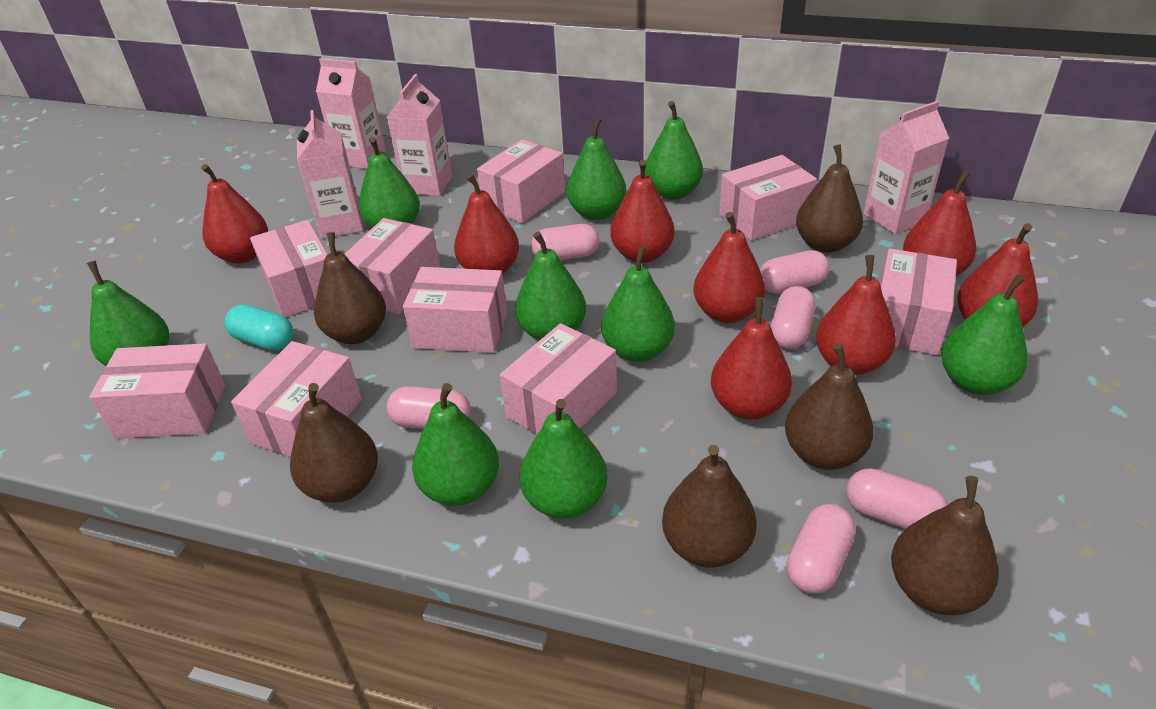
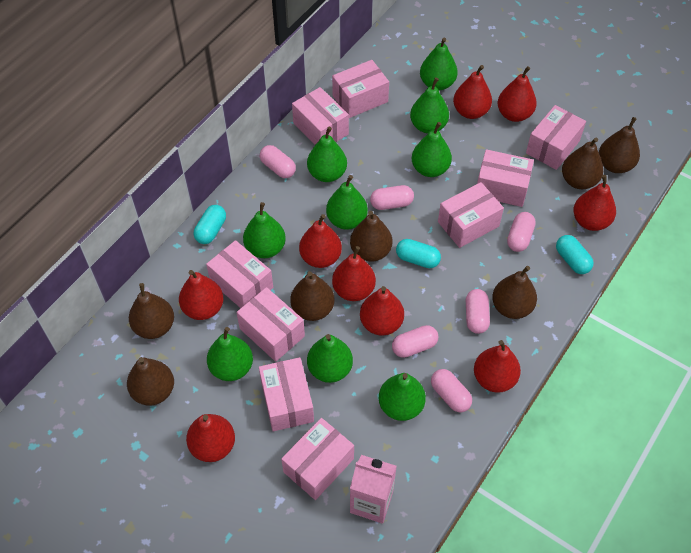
brown pear: [290,383,378,503] [314,232,386,344] [662,445,757,568] [785,344,874,470] [796,144,863,253] [891,476,999,615] = 6 -> [127,357,174,406] [129,283,174,339] [290,271,335,321] [350,211,392,262] [492,266,537,319] [562,138,603,189] [599,117,640,173] = 7
pink carton: [297,110,363,238] [316,58,386,169] [387,74,452,196] [863,101,949,234] = 4 -> [350,455,397,524] = 1
red pear: [201,164,268,263] [454,174,519,274] [610,160,675,263] [693,212,765,323] [711,297,792,420] [816,255,896,375] [903,170,976,276] [957,223,1038,327] = 8 -> [179,270,223,320] [186,414,235,462] [299,214,342,268] [332,246,376,301] [360,286,404,336] [453,65,492,119] [474,340,521,393] [498,66,537,122] [573,175,616,231] = 9
turquoise capsule: [225,304,293,351] = 1 -> [194,205,226,244] [396,239,441,268] [556,235,594,274] = 3

